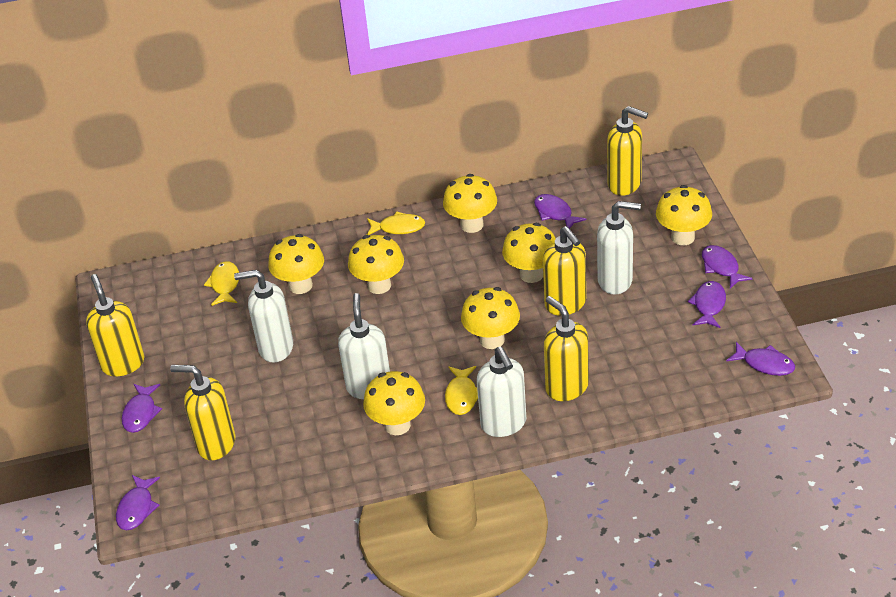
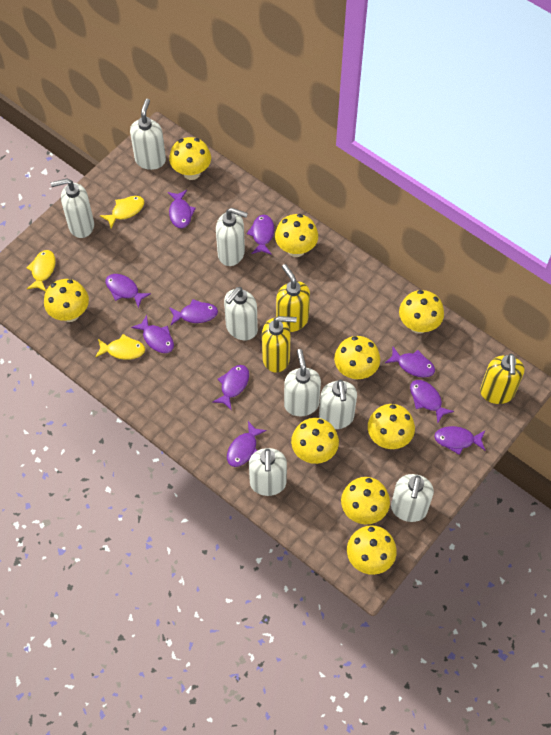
purple fish: [116,475,160,530] [122,384,162,433] [534,194,586,229] [687,281,726,328] [702,245,753,289] [726,342,795,376] = 6 -> [106,274,151,308] [131,315,174,353] [168,190,196,228] [169,299,218,325] [213,365,249,411] [227,421,267,467] [247,215,274,255] [385,347,435,377] [410,380,454,423] [434,426,485,455] = 10
white soap dispenser: [234,270,293,362] [338,293,390,399] [477,347,526,437] [597,201,641,294] = 4 -> [51,179,94,238] [130,98,166,170] [216,208,248,266] [224,287,258,340] [249,448,287,496] [284,349,321,417] [319,380,357,429] [391,474,434,522] = 8
yellow mushroom: [268,234,324,294] [348,235,404,294] [363,371,425,435] [443,174,497,233] [461,287,520,349] [502,223,556,283] [656,185,712,245] = 7 -> [44,279,89,322] [169,137,211,180] [275,214,318,257] [291,418,339,464] [334,336,380,379] [341,477,390,524] [347,525,397,575] [368,404,415,449] [399,290,444,334] = 9
yellow soap dispenser: [86,274,145,376] [170,365,235,460] [543,226,586,316] [544,296,589,401] [607,106,648,196] = 5 -> [262,316,297,373] [276,264,310,332] [480,354,524,404] = 3

